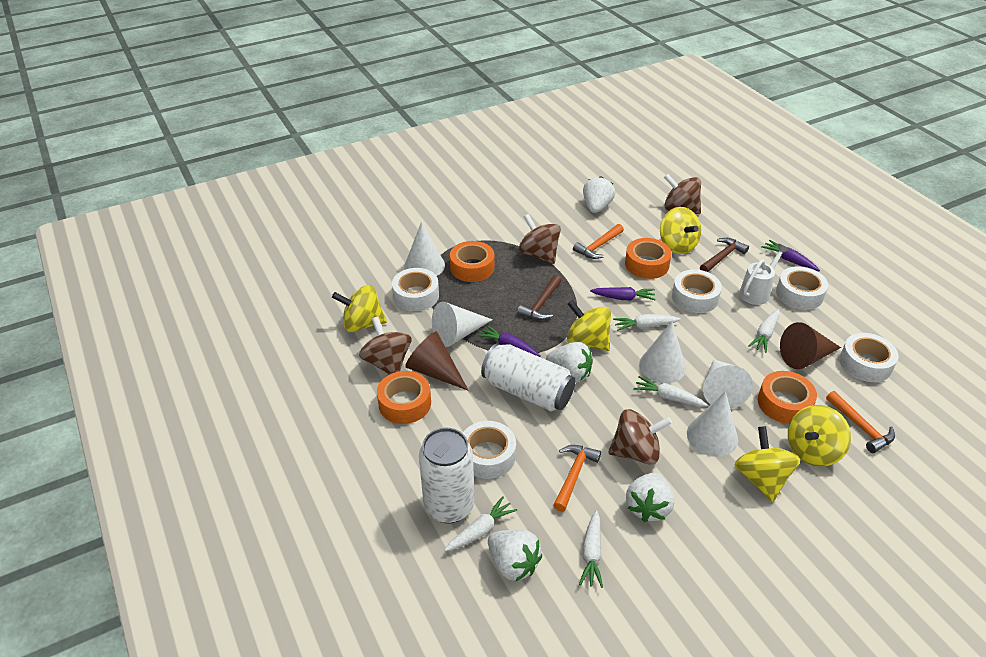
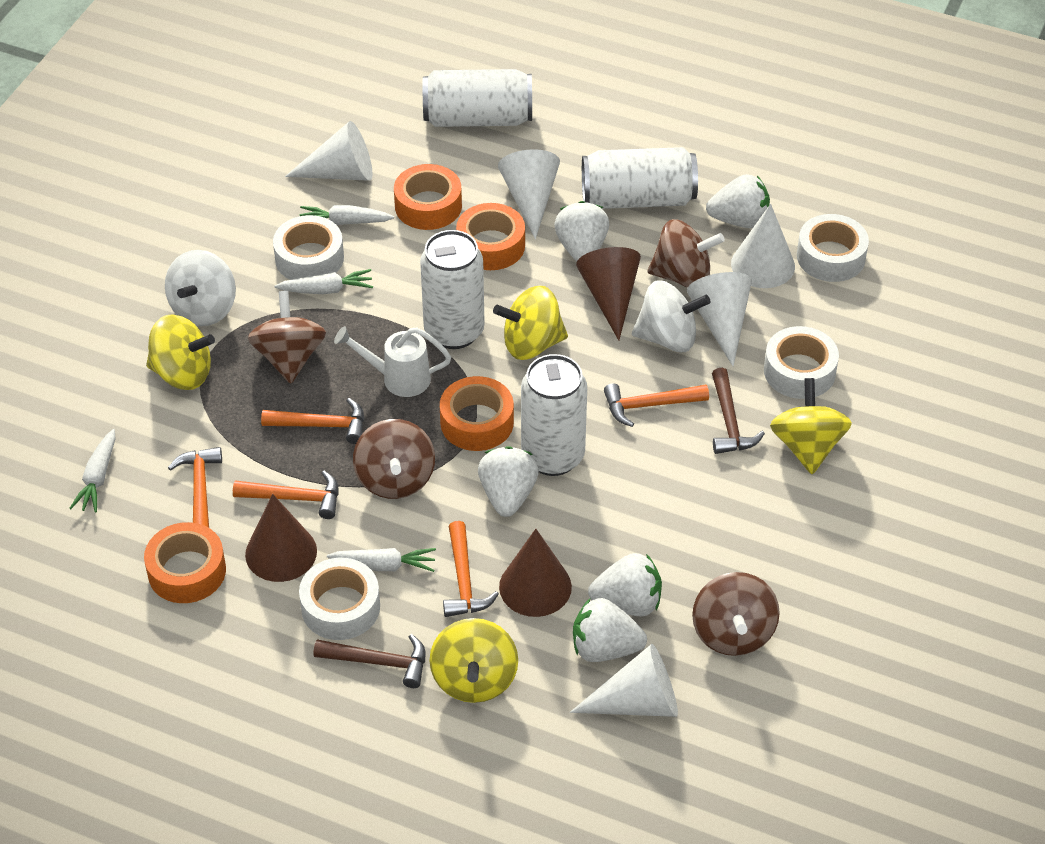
brown cone: [405,332,469,391] [780,322,841,369] = 2 -> [245,494,317,582] [499,529,572,617] [576,247,641,340] = 3
orange hammer: [553,445,601,512] [573,224,624,259] [826,391,895,453] = 3 -> [168,447,222,528] [233,471,339,519] [261,398,364,444] [443,521,499,617] [604,383,709,427] = 5
purple carrot: [477,325,541,357] [590,287,656,301] [761,240,820,271] = 3 -> none = 0
white can: [419,428,474,523] [481,343,575,411] = 2 -> [420,230,485,349] [423,69,532,127] [521,354,587,476] [582,147,698,209] = 4
white carrot: [444,496,517,551] [579,510,603,588] [613,314,681,331] [634,376,708,406] [748,309,780,353] = 5 -> [69,429,116,513] [275,269,373,294] [300,205,394,225] [327,548,436,572] = 4
white spinning top: none = 0 -> [165,250,236,326] [632,280,711,352] = 2
white strawberry: [488,530,542,582] [546,342,593,383] [583,177,615,213] [626,473,674,522] = 4 -> [478,446,539,517] [554,201,609,261] [573,598,647,662] [588,553,662,617] [706,174,770,228] = 5
white tape: [392,268,439,311] [463,421,516,479] [672,270,722,313] [776,266,828,310] [839,333,898,382] = 5 -> [273,215,344,280] [299,558,380,640] [764,326,839,399] [797,214,869,282] = 4
yellow spinning top: [332,285,387,332] [567,300,611,351] [660,207,701,254] [735,426,800,502] [788,405,851,467] = 5 -> [146,314,215,390] [429,618,518,703] [493,286,568,360] [770,378,852,474] = 4

